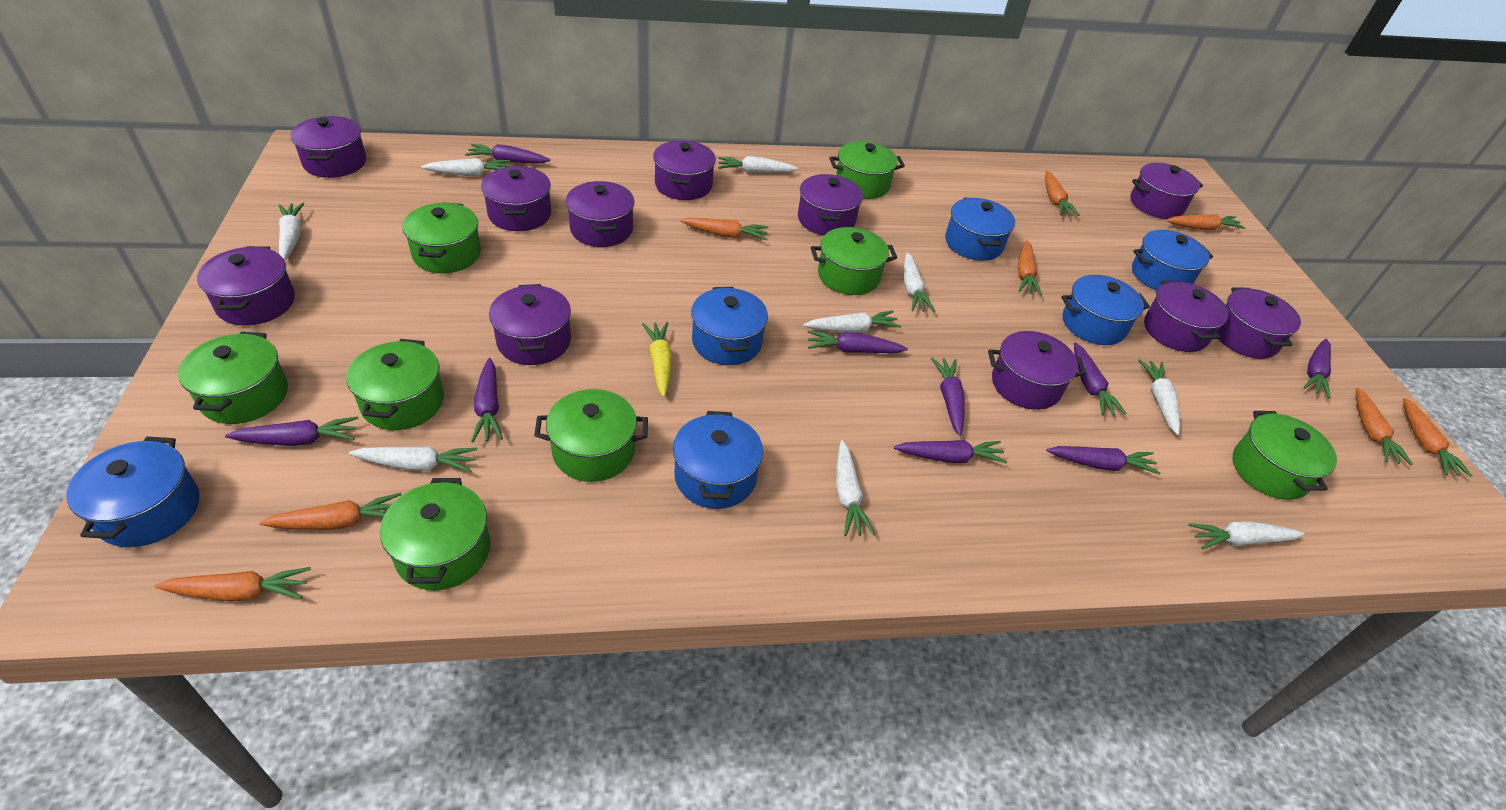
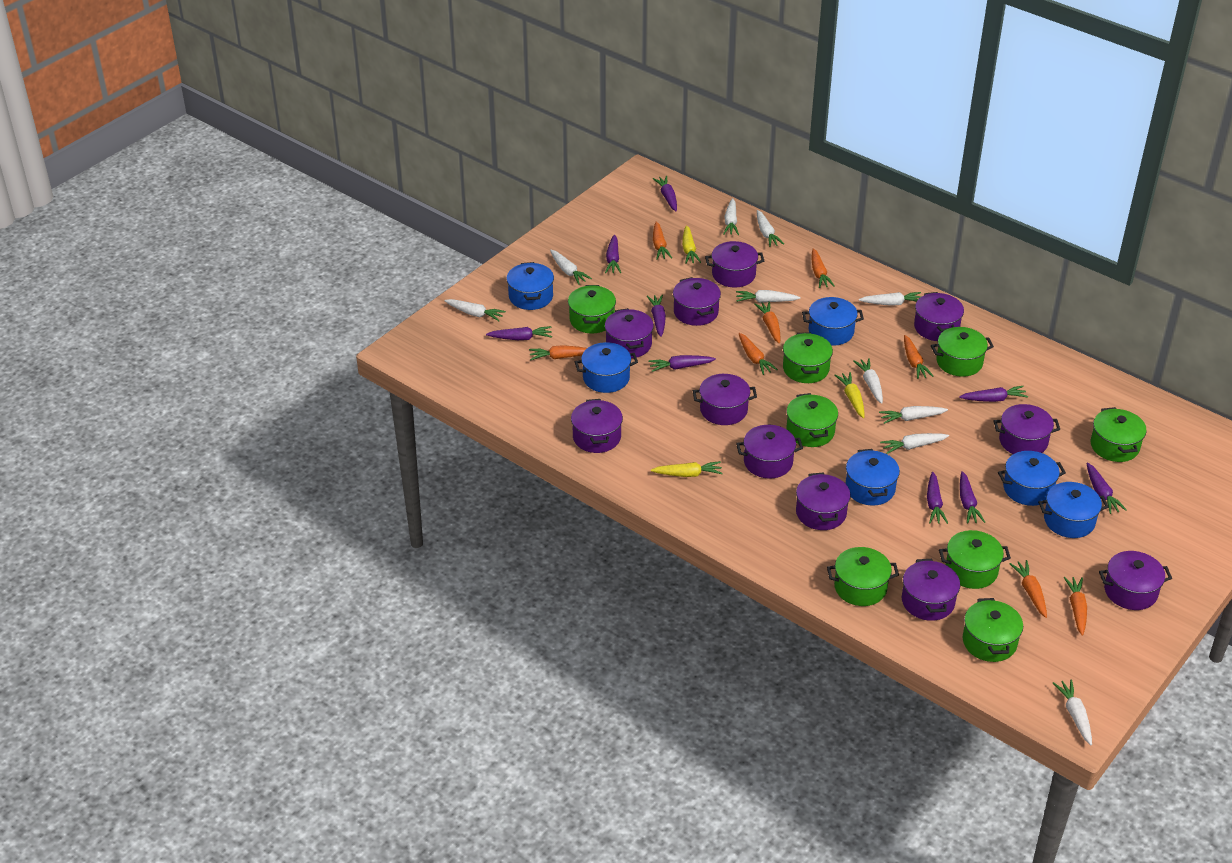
white carrot: [278,202,305,260] [349,446,477,472] [421,158,510,176] [718,156,798,173] [803,311,901,333] [836,440,875,536] [904,252,935,312] [1138,359,1180,435] [1189,521,1305,549] = 9 -> [444,299,506,321] [550,250,592,285] [723,198,739,235] [736,290,800,303] [757,210,784,247] [853,358,883,404] [859,292,921,306] [879,406,948,424] [880,433,949,454] [1053,679,1092,745] = 10
yellow carrot: [642,322,672,397] = 1 -> [651,461,723,477] [682,225,701,264] [835,372,864,418] = 3

